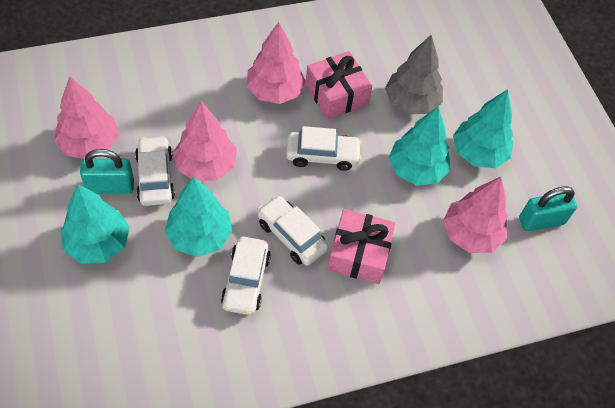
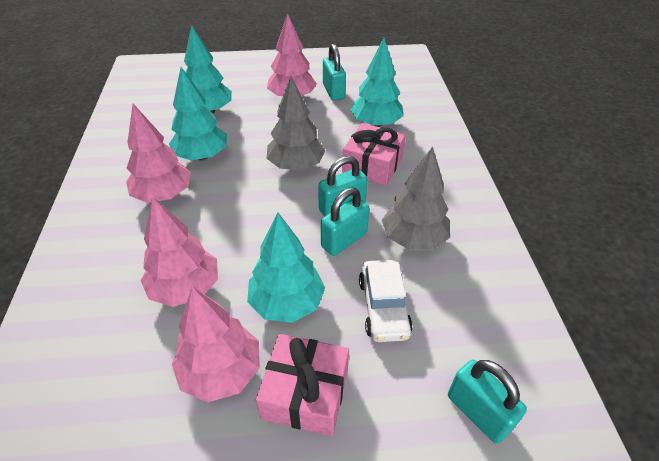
grey tree: [385,35,443,115] = 1 -> [267,76,325,170] [382,147,450,250] = 2
turquoise padlock: [80,149,134,194] [519,186,577,231] = 2 -> [318,156,368,217] [321,187,370,256] [323,44,346,101] [448,360,527,444] = 4
white car: [135,136,175,206] [221,236,271,315] [257,195,329,266] [286,126,362,171] = 4 -> [359,260,413,342] = 1

